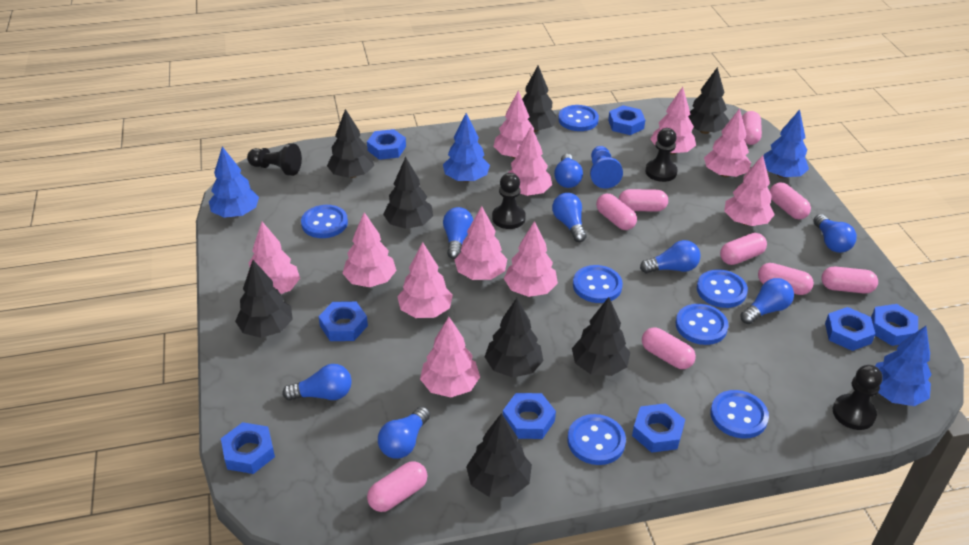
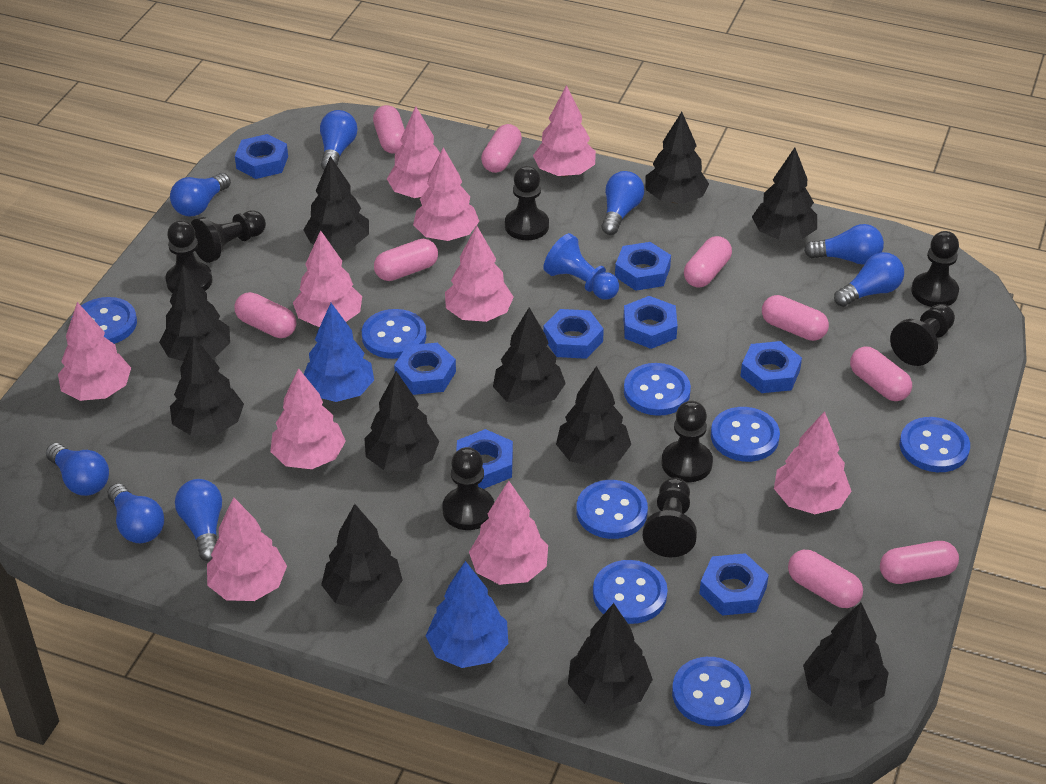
black pawn: [247,143,302,176] [492,173,526,229] [645,128,678,182] [833,365,883,430] = 4 -> [165,220,213,293] [191,211,266,263] [442,447,494,530] [505,166,549,240] [643,478,697,557] [662,401,713,482] [890,304,955,366] [911,231,959,307] = 8
black tree: [235,260,293,338] [327,109,374,178] [383,157,433,229] [466,413,532,497] [485,298,543,378] [522,65,558,132] [572,297,630,376] [688,67,729,134] = 8 -> [159,266,230,361] [170,336,244,436] [303,156,369,250] [321,504,403,609] [364,371,439,472] [493,308,566,407] [556,366,631,468] [568,603,653,711] [645,112,709,204] [752,148,817,240] [803,603,889,710] = 11
blue button: [301,205,348,238] [558,105,599,131] [567,414,626,465] [573,265,623,303] [676,304,728,345] [697,270,748,308] [710,390,769,439] = 7 -> [71,297,137,344] [362,309,426,359] [576,480,648,539] [593,560,668,624] [624,363,691,416] [672,657,751,726] [711,407,780,462] [900,417,970,472] = 8
blue tree: [209,146,259,218] [443,113,490,182] [763,110,809,178] [875,326,932,406] = 4 -> [304,303,374,402] [426,561,508,668] = 2
pink tree: [248,222,300,294] [342,212,397,287] [397,242,453,318] [420,317,480,397] [455,206,507,280] [493,91,534,158] [504,221,558,297] [508,126,552,196] [651,87,696,154] [704,108,751,177] [724,155,775,226] = 11 -> [58,302,131,401] [207,497,287,601] [270,368,346,469] [293,230,362,327] [387,106,440,198] [413,147,479,241] [445,226,514,322] [469,481,548,585] [533,85,596,176] [774,411,852,514] = 10

